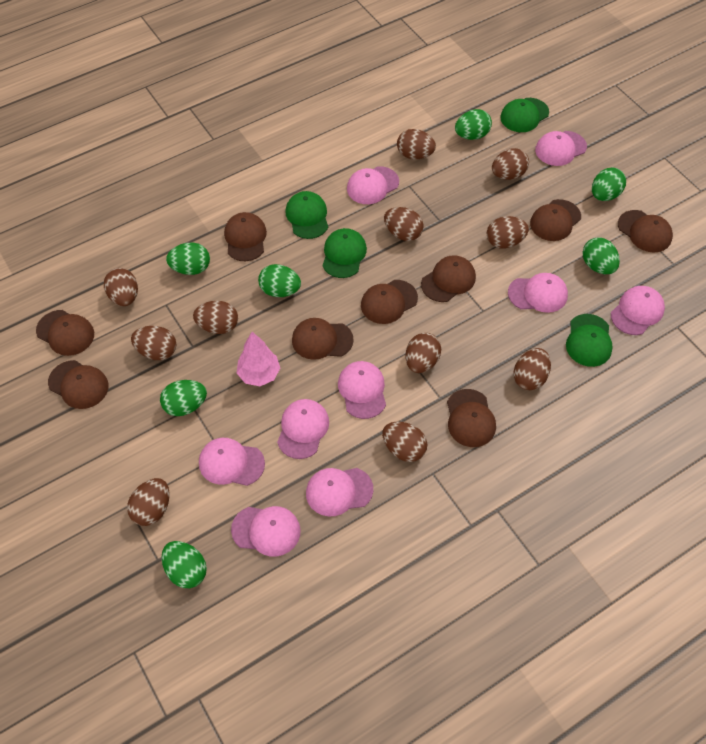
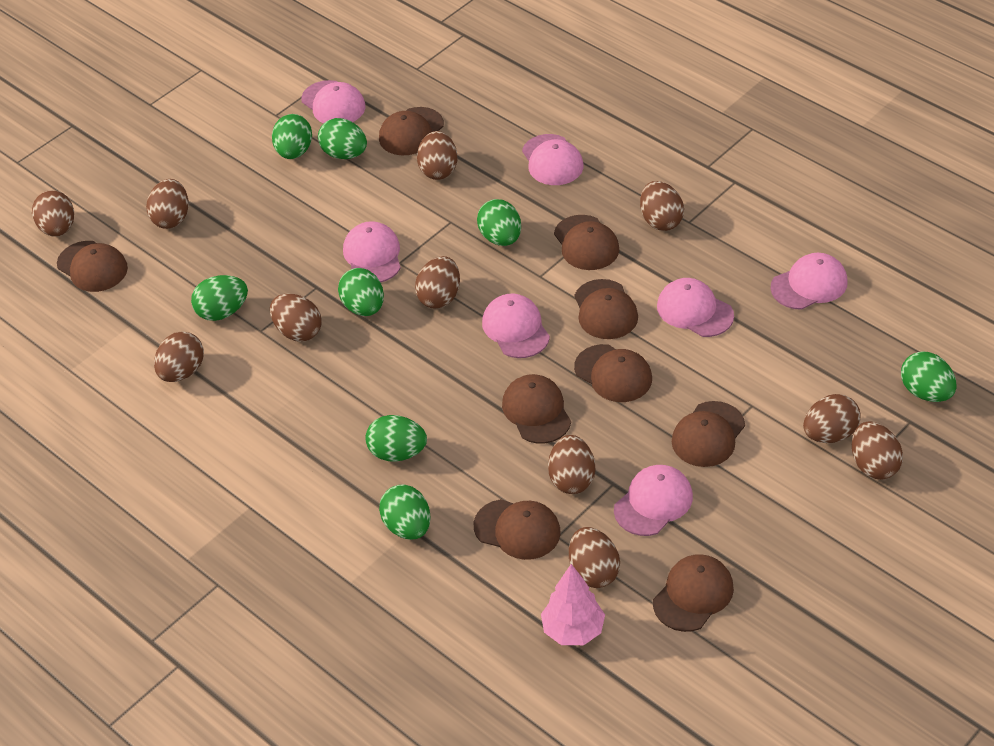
green cap: [286,191,328,239] [323,228,367,278] [500,98,549,132] [566,314,613,367] = 4 -> none = 0
green egg: [160,380,207,416] [162,541,207,588] [166,243,210,275] [258,264,301,297] [455,109,492,140] [582,237,620,274] [592,168,626,201] = 7 -> [191,275,248,321] [272,114,312,159] [318,118,367,159] [338,268,384,316] [365,415,427,462] [379,484,431,540] [477,199,521,246] [901,351,957,402] = 8
pink cap: [199,438,265,486] [231,506,301,556] [277,399,329,459] [306,468,373,516] [338,361,386,419] [347,166,399,204] [508,273,568,313] [535,131,587,166] [611,286,665,335] = 9 -> [301,80,365,123] [343,221,401,282] [482,294,550,358] [522,134,583,185] [614,465,693,536] [657,278,734,337] [770,253,848,310] = 7

